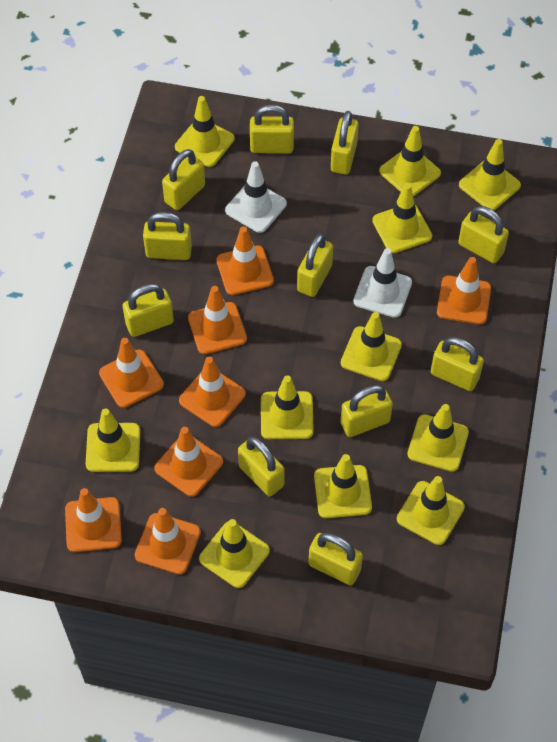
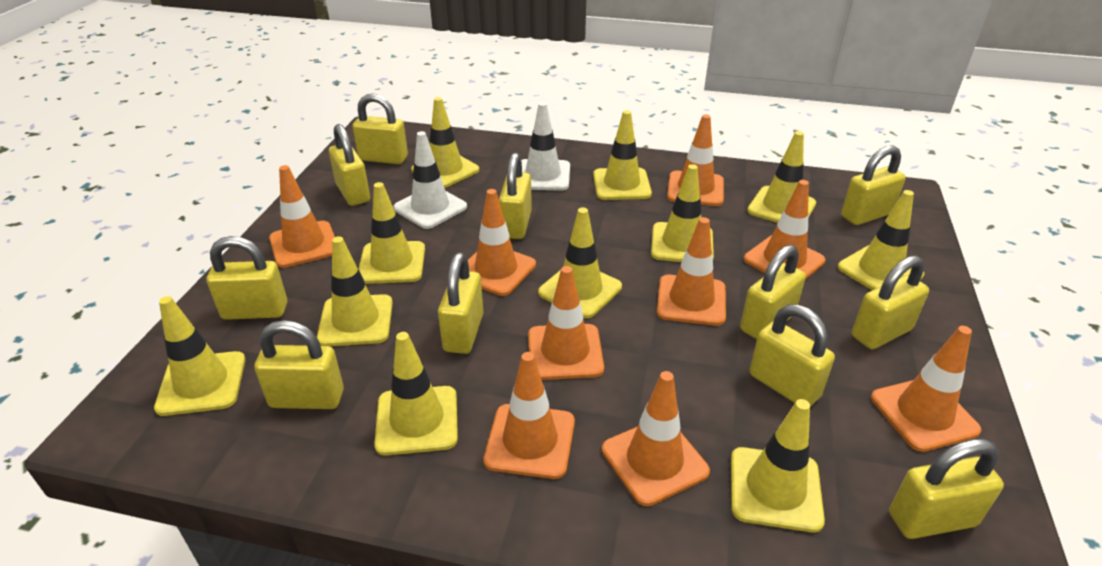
orange traffic cone: [65,488,122,552] [99,338,164,408] [135,508,201,575] [154,427,223,497] [179,357,246,427] [188,286,247,354] [216,226,274,295] [437,257,491,325] = 8 -> [269,165,335,268] [468,189,536,296] [483,352,575,479] [528,266,604,380] [602,371,710,506] [657,217,726,326] [667,114,724,206] [744,180,826,280] [871,326,982,452] = 9

